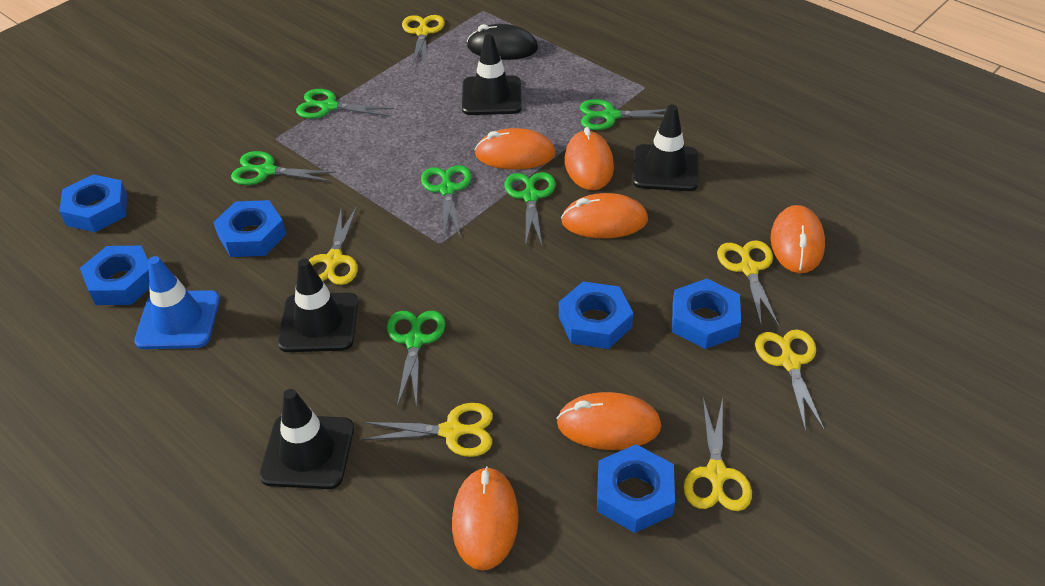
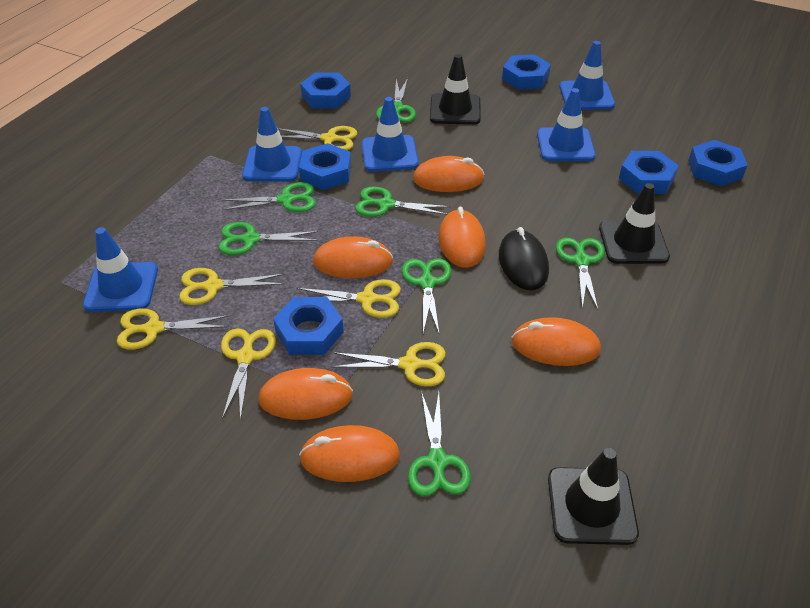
black traffic cone: [259,389,354,489] [278,258,358,352] [462,34,522,115] [633,105,699,191] = 4 -> [430,54,481,125] [548,448,639,545] [599,183,670,264] = 3
blue traffic cone: [134,256,220,349] = 1 -> [83,227,158,312] [242,107,302,182] [362,97,419,172] [537,88,596,161] [559,41,615,110] = 5
green scissors: [231,151,336,185] [296,89,394,119] [387,311,446,408] [421,165,472,236] [504,172,556,246] [580,99,667,130] = 6 -> [219,222,318,255] [222,182,316,212] [355,186,450,217] [376,78,416,122] [402,258,452,335] [408,391,471,496] [556,238,605,310] = 7

